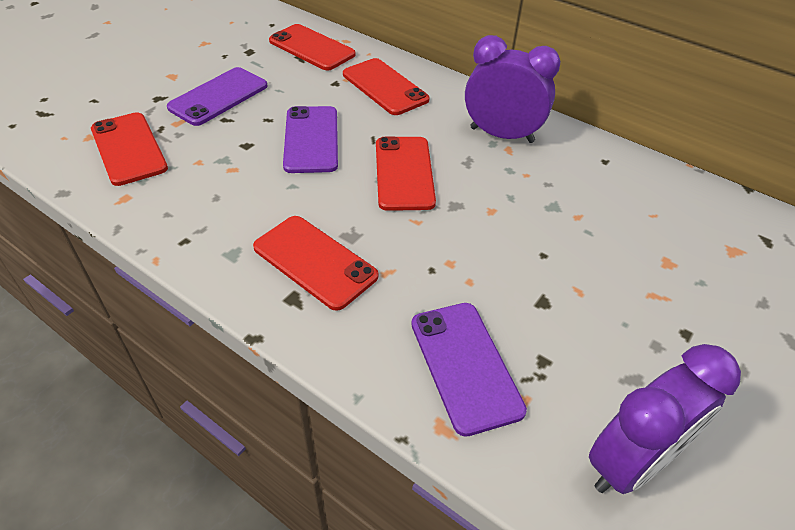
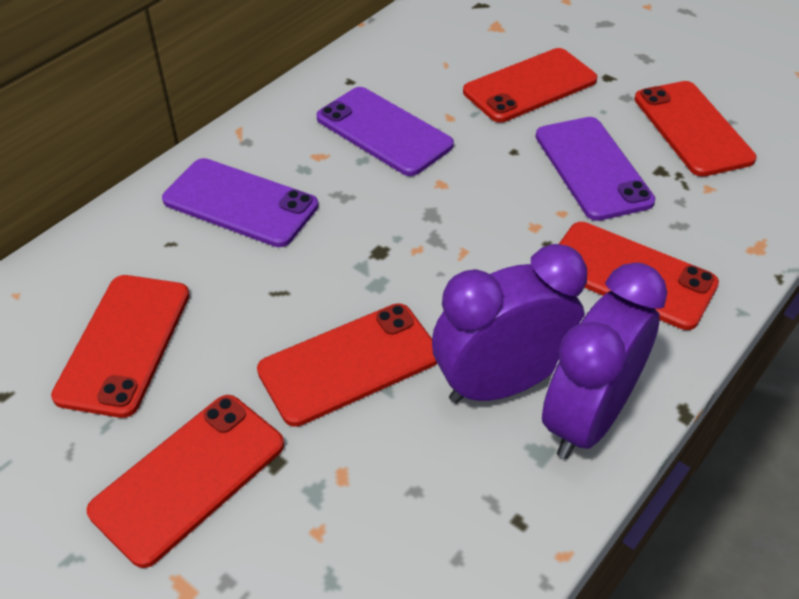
red phone: [91,112,168,186] [253,216,378,311] [269,24,356,70] [343,58,430,115] [376,137,436,211] = 5 -> [51,275,190,418] [87,395,284,568] [257,303,437,427] [463,48,597,123] [559,222,719,330] [634,81,756,177] = 6

